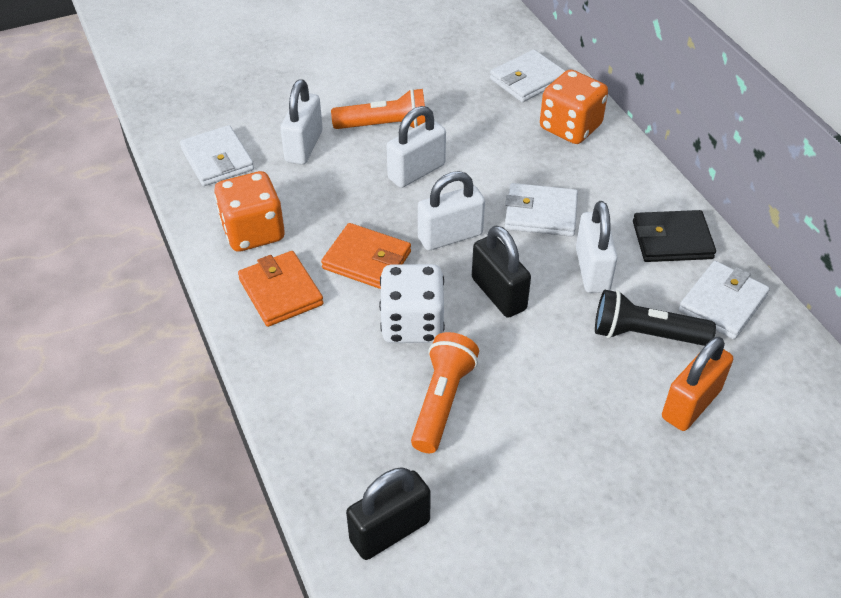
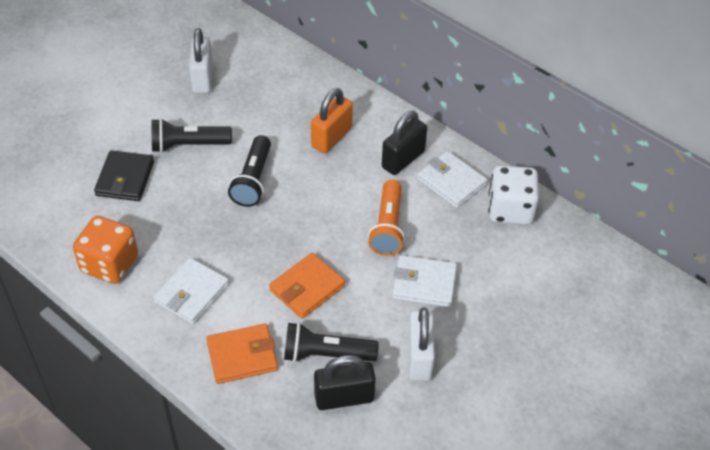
black flashlight: [595,289,716,346] = 1 -> [152,118,232,153] [228,135,271,207] [284,322,379,362] = 3
orange dice: [214,171,284,252] [540,69,608,144] = 2 -> [73,216,138,284] = 1
orange flashlight: [331,88,425,129] [411,332,479,453] = 2 -> [368,180,405,256] = 1
white padlock: [280,79,323,165] [387,106,446,188] [418,171,485,251] [576,201,618,293] = 4 -> [189,28,213,93] [408,308,435,381] = 2
white wallet: [180,125,254,186] [490,50,565,102] [505,183,578,236] [679,261,770,339] = 4 -> [153,258,229,324] [392,255,457,307] [417,151,487,208] = 3

